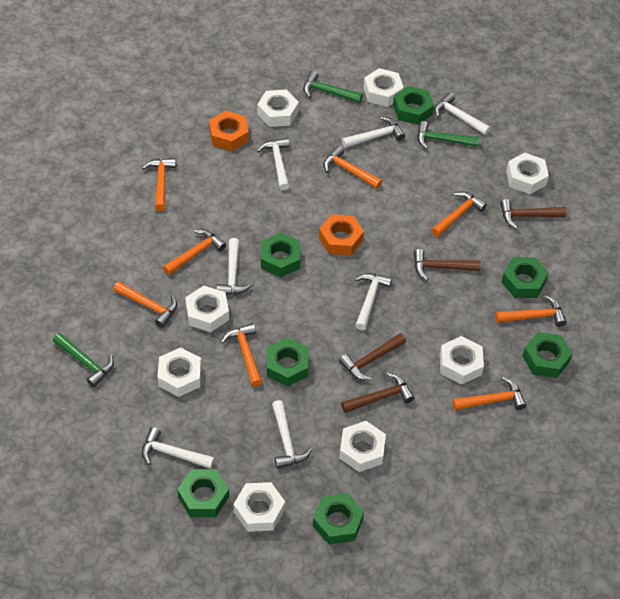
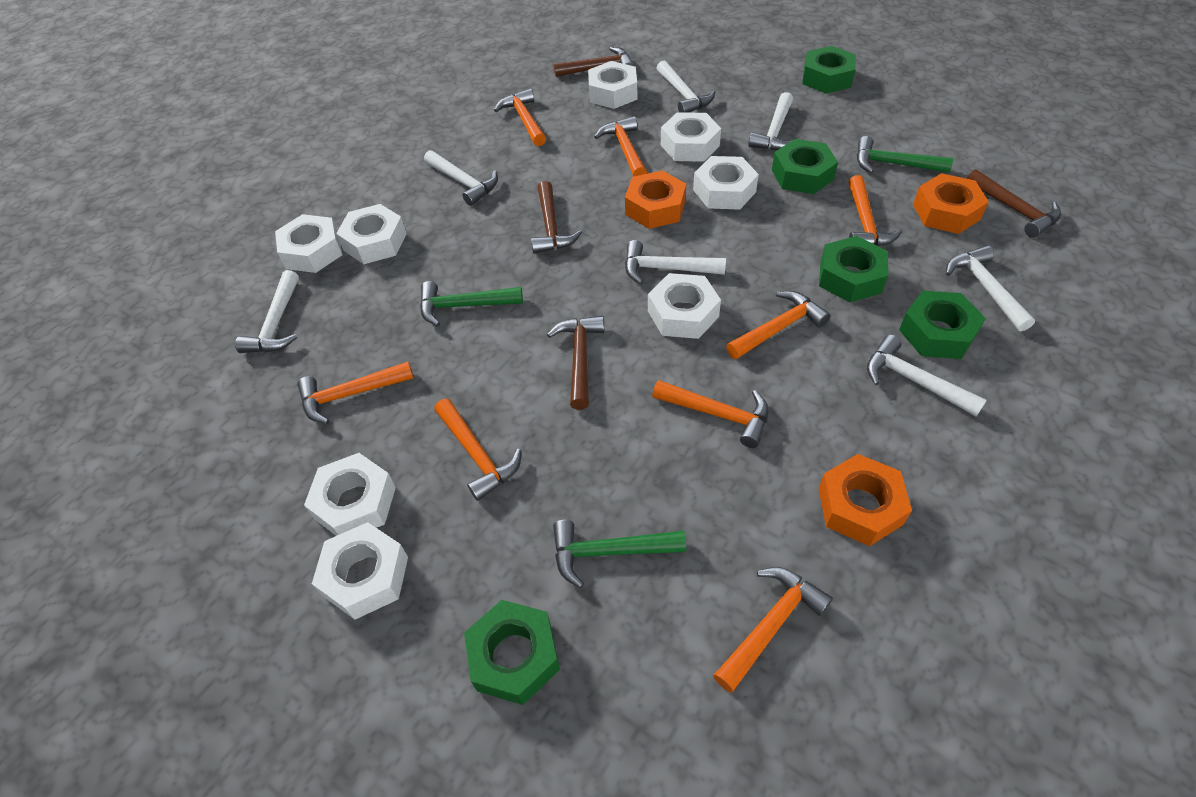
green nut: [177,469,229,517] [261,232,301,277] [267,338,309,386] [313,493,364,545] [393,86,434,125] [501,257,549,298] [523,332,572,378] = 7 -> [464,600,560,705] [772,139,838,194] [802,46,856,94] [819,236,888,302] [899,290,986,359] = 5
orange nut: [209,111,248,151] [319,214,364,255] = 2 -> [625,170,686,229] [818,454,912,546] [913,173,989,234] = 3

